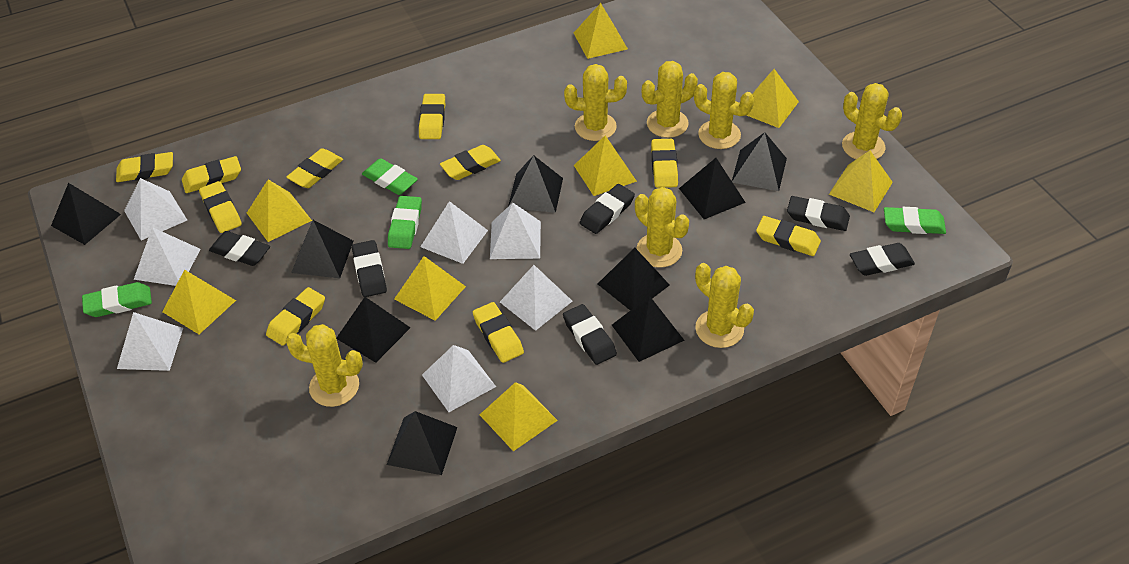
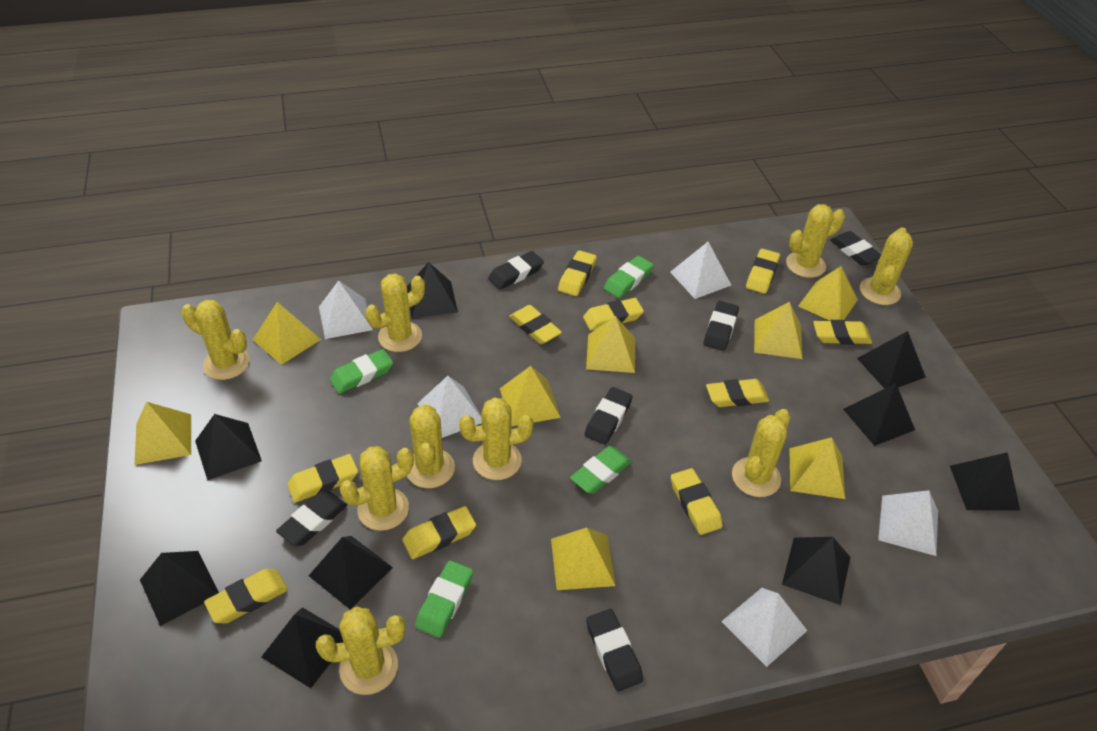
white pyramid: [117,312,183,371] [124,178,187,240] [134,227,200,286] [420,201,488,264] [422,345,496,412] [490,203,541,259] [500,265,572,331] = 7 -> [319,280,373,339] [417,376,482,438] [670,242,731,299] [721,588,807,667] [878,490,938,556] = 5
yellow cactus: [286,324,363,407] [564,64,627,141] [635,187,689,268] [642,61,698,138] [694,72,754,149] [695,263,754,348] [842,83,902,159] = 7 -> [182,300,250,380] [316,606,405,695] [340,446,414,531] [365,273,425,352] [407,404,455,488] [459,397,533,480] [732,409,790,497] [786,204,845,278] [860,227,913,305] = 9

